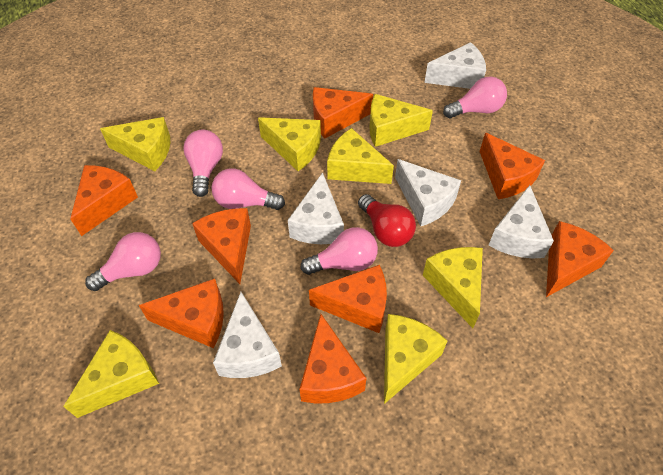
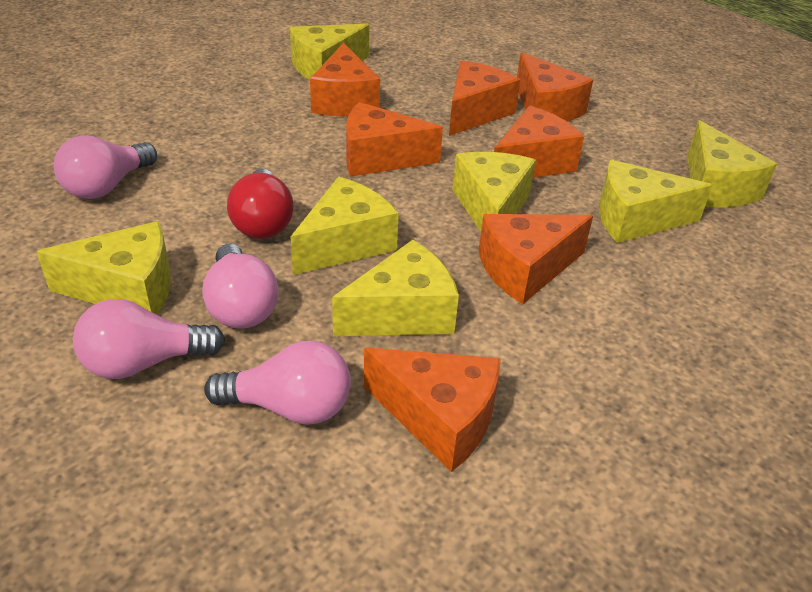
orange cheese: [70,165,138,236] [139,279,224,348] [192,208,251,284] [299,314,366,403] [309,265,387,333] [313,87,373,138] [479,133,545,199] [546,221,614,297] = 8 -> [310,43,380,116] [346,102,443,177] [364,348,501,472] [449,61,521,136] [478,214,593,304] [494,106,584,178] [517,53,593,122] = 7
pink light bulb: [85,232,161,291] [183,130,223,197] [211,168,285,210] [301,227,378,275] [443,77,507,118] = 5 -> [54,136,157,199] [73,299,225,379] [202,244,279,329] [204,341,351,425] = 4
white cheese: [213,292,282,378] [288,172,344,244] [395,159,461,226] [424,42,486,89] [488,185,554,258] = 5 -> none = 0

